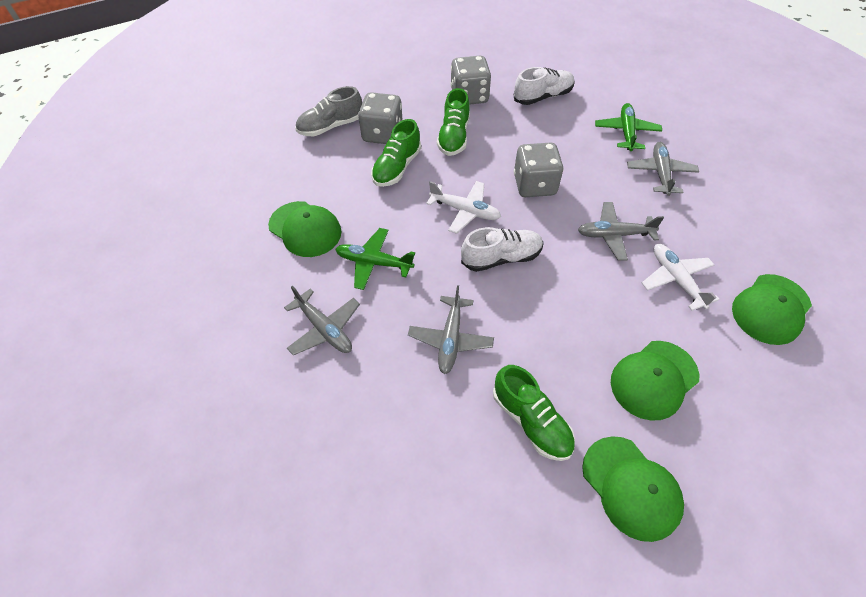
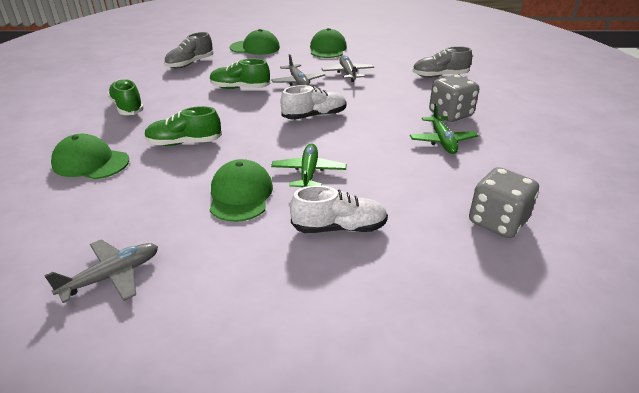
grey dice: [358,92,403,144] [450,56,491,105] [514,143,564,197] = 3 -> [429,75,479,122] [469,167,539,238] = 2
grey plane: [284,286,360,355] [408,285,494,374] [578,202,664,261] [627,142,699,196] = 4 -> [44,239,158,303] [271,54,325,86] [322,55,374,82] = 3
grey shoe: [295,86,362,136] = 1 -> [164,32,214,68] [412,46,472,78] = 2
white plane: [426,181,501,234] [642,244,720,311] = 2 -> none = 0

